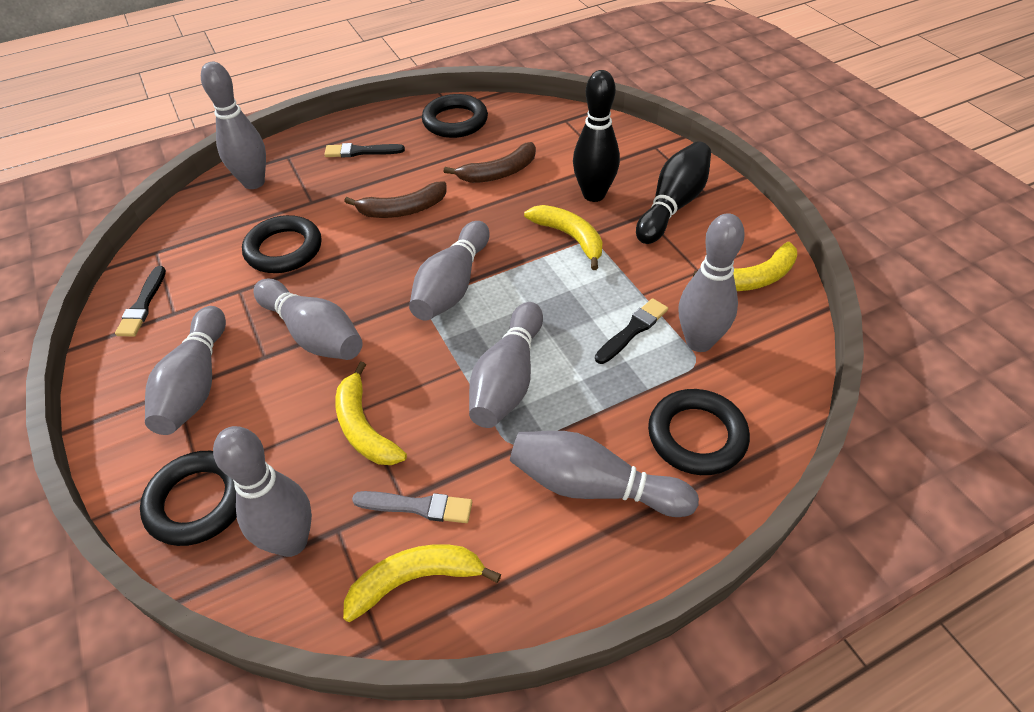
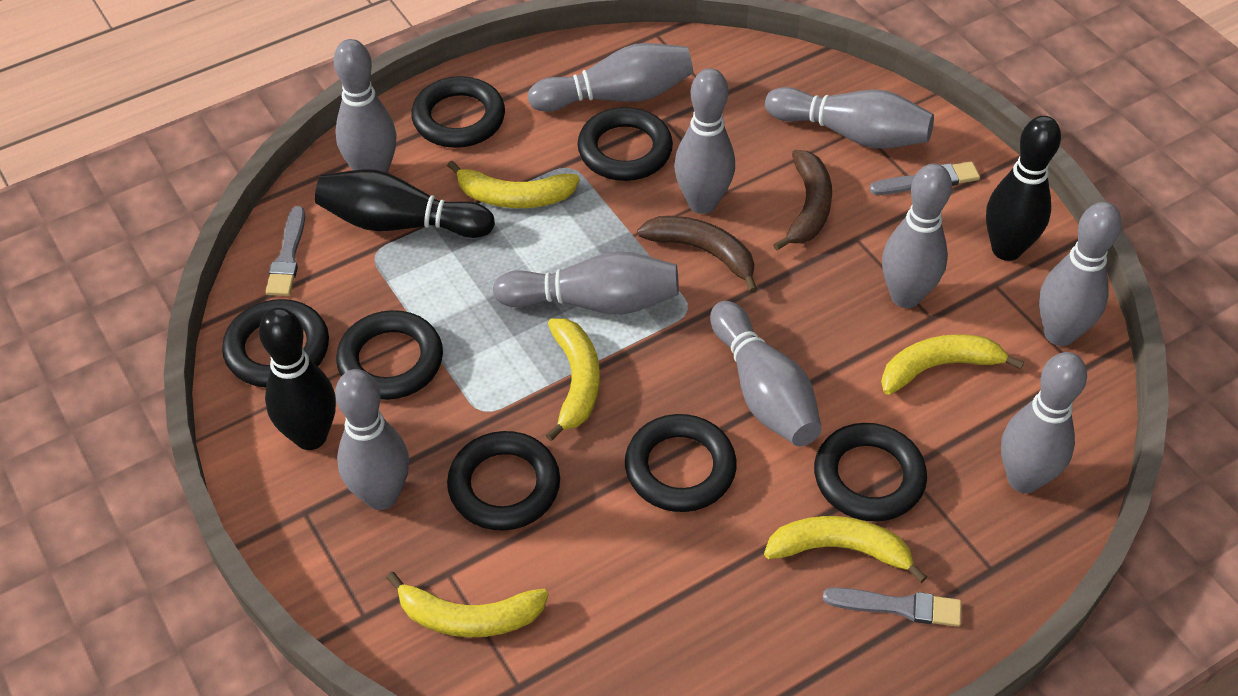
black bowling pin: [573,70,620,202] [636,141,711,244] = 2 -> [259,308,336,450] [315,169,495,238] [986,116,1061,261] = 3
black brush: [115,266,166,337] [324,143,405,157] [595,298,668,364] = 3 -> none = 0
black ring: [140,451,237,546] [242,215,322,273] [422,94,488,138] [648,389,750,475] = 4 -> [222,299,329,387] [336,310,443,400] [411,76,505,148] [447,431,560,531] [577,107,673,181] [625,414,737,512] [814,423,927,522] = 7
grey bowling pin: [145,306,226,435] [201,62,266,189] [213,426,312,557] [253,279,363,360] [409,221,490,321] [469,302,543,428] [510,431,699,517] [679,213,745,352] = 8 -> [334,39,397,173] [335,369,409,510] [493,251,679,314] [528,43,693,112] [674,68,735,214] [710,301,822,446] [765,87,934,149] [882,163,952,308] [1001,352,1087,493] [1039,202,1122,346] = 10
grey brush: [352,491,472,523] = 1 -> [266,206,305,296] [823,587,962,627] [869,161,980,195] = 3
yellow banana: [335,361,407,465] [343,544,501,622] [524,205,603,270] [693,242,797,291] = 4 -> [386,571,549,637] [447,160,580,208] [545,318,600,441] [764,516,927,583] [881,334,1024,395] = 5

